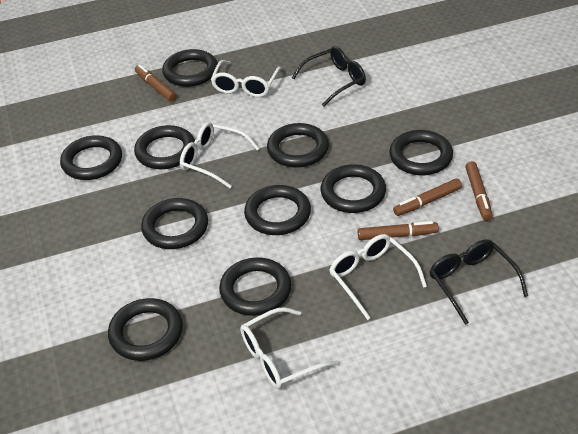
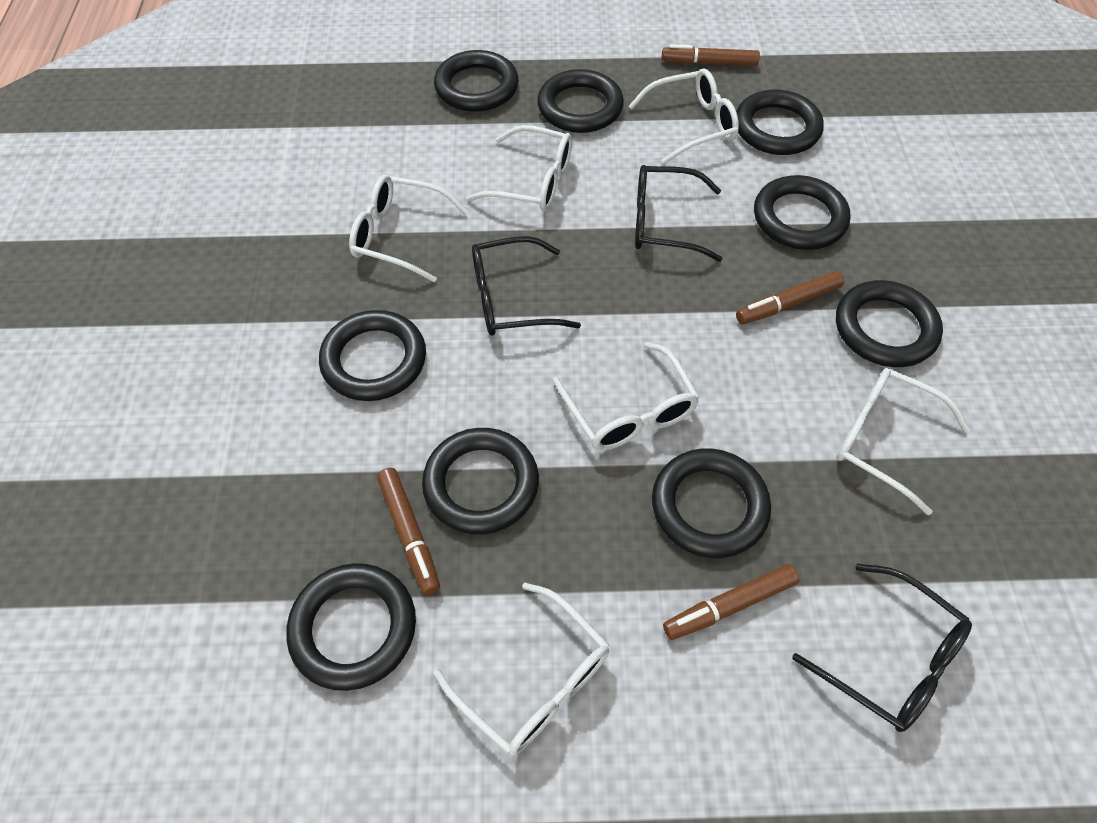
black glasses: [292,46,366,107] [430,239,528,325] = 2 -> [472,236,581,336] [635,165,722,262] [792,564,972,732] = 3
black ring: [60,135,122,180] [108,298,183,361] [134,125,195,169] [141,198,208,249] [162,49,218,87] [219,257,292,316] [244,185,311,235] [267,123,329,168] [321,164,386,213] [389,130,453,175] = 10 -> [286,563,416,691] [319,310,426,401] [422,428,539,534] [434,50,519,112] [537,69,624,133] [652,448,771,558] [736,90,824,155] [754,175,850,250] [836,280,943,367] = 9
white glasses: [180,122,260,188] [211,60,282,97] [240,307,339,389] [329,234,427,320] = 4 -> [349,175,468,282] [433,582,609,756] [466,125,572,211] [553,342,700,451] [629,68,739,164] [836,368,970,515] = 6

